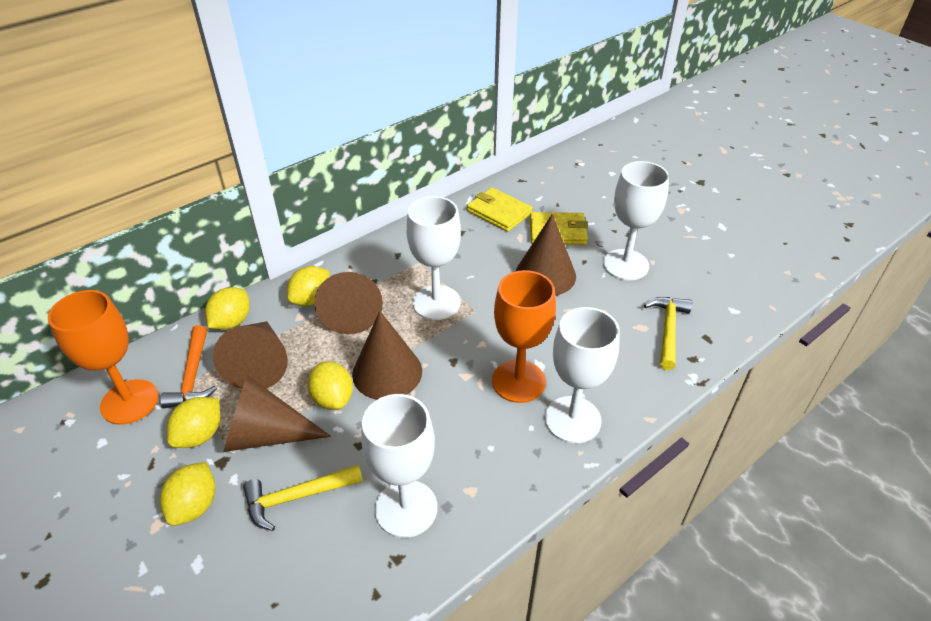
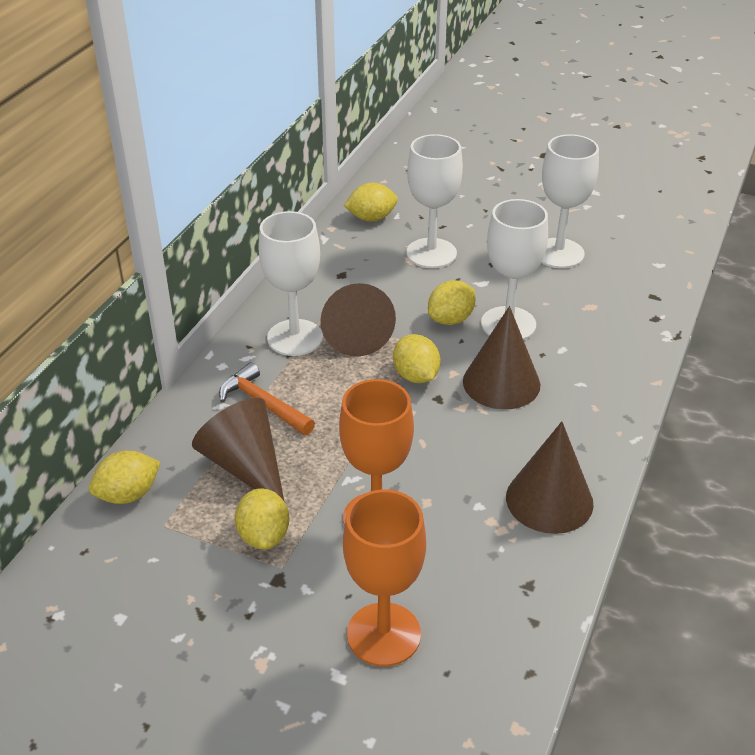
brown cone: [213,321,288,389] [224,375,331,452] [314,272,383,334] [352,311,422,400] [516,214,576,296] = 5 -> [192,398,284,501] [320,283,396,357] [463,306,540,409] [506,422,594,534] = 4
yellow hammer: [243,465,363,531] [644,297,692,370] = 2 -> none = 0
yellow wallet: [467,187,533,232] [530,212,588,245] = 2 -> none = 0

